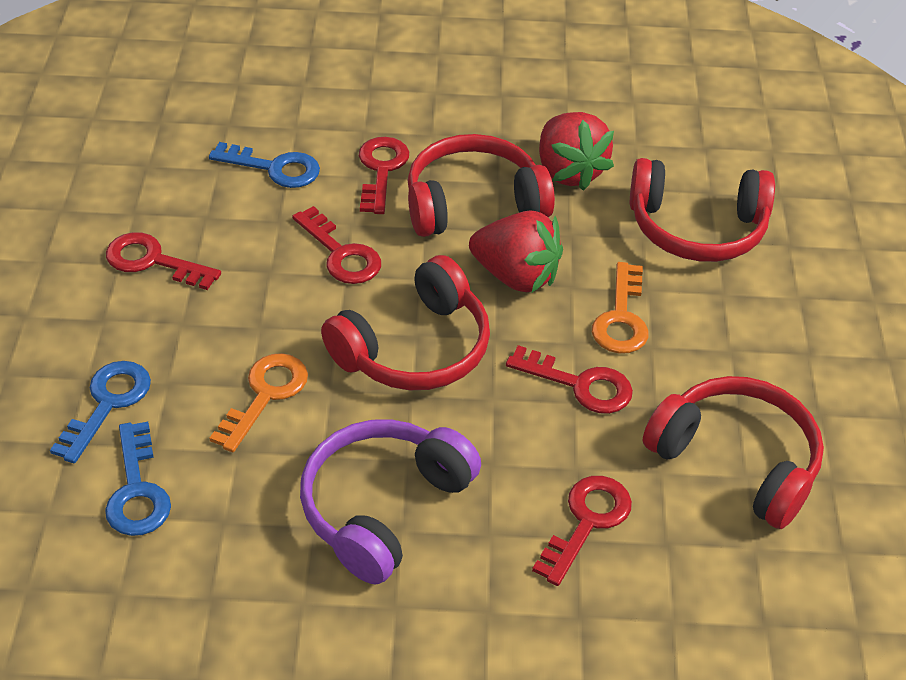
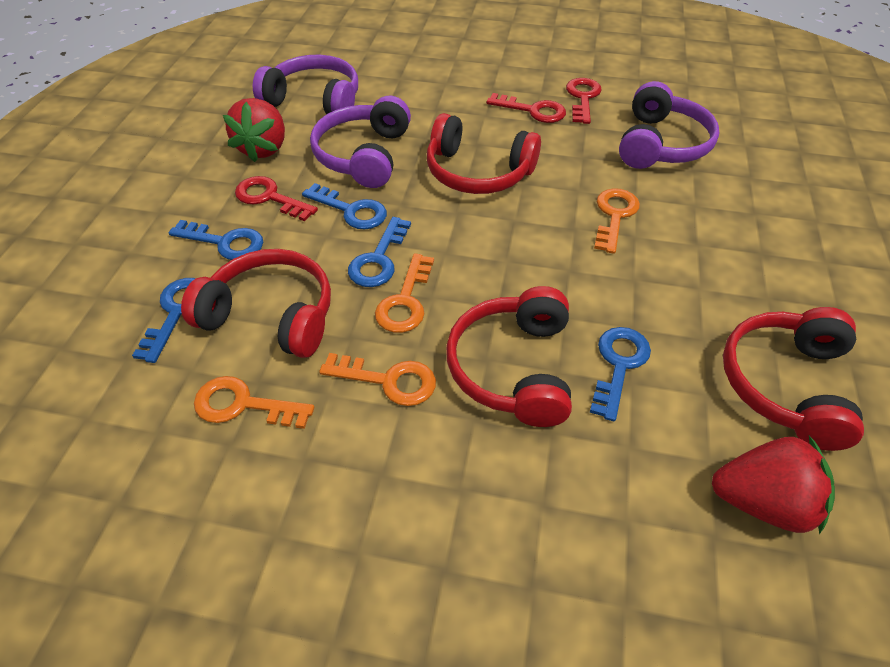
blue key: [50,361,151,463] [105,422,171,536] [209,142,320,188] = 3 -> [132,278,196,363] [169,220,263,260] [302,183,387,230] [348,217,411,287] [590,327,651,421] = 5
orange key: [210,353,308,452] [592,262,649,354] = 2 -> [194,376,314,429] [319,353,436,406] [375,253,434,333] [594,188,640,254] = 4
purple headphones: [300,419,481,584] = 1 -> [253,55,358,114] [310,96,411,188] [619,81,719,169] = 3
red key: [106,232,221,290] [292,206,381,284] [359,137,409,214] [506,345,633,414] [532,476,632,586] = 5 -> [235,176,318,221] [486,93,566,123] [566,78,602,124] = 3

